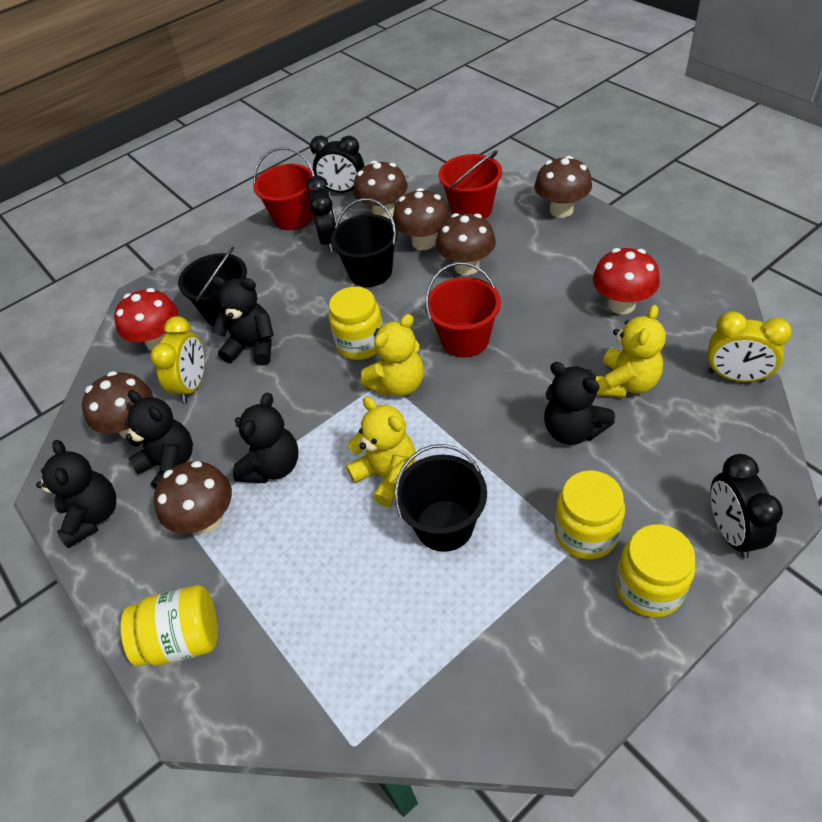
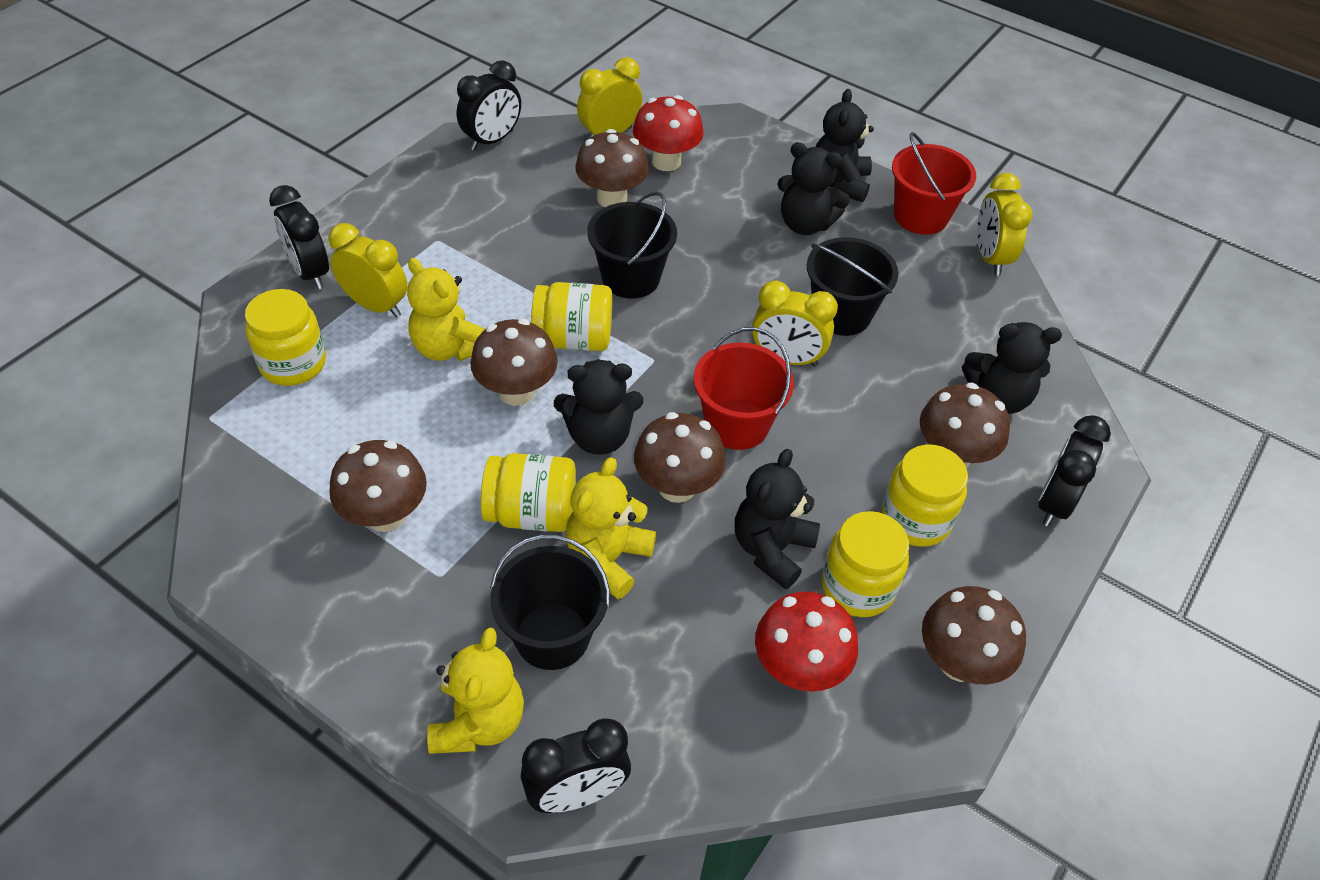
black clock: [306,176,336,252] [310,135,364,193] [710,454,783,559] = 3 -> [269,185,329,289] [457,60,521,151] [521,718,631,813] [1039,415,1111,527] = 4
red bucket: [253,147,314,230] [425,262,501,358] [439,150,502,219] = 3 -> [694,327,794,450] [892,132,976,235] = 2
yellow clock: [150,316,205,403] [708,311,792,382] = 2 -> [329,223,408,318] [577,57,642,140] [752,280,838,367] [977,173,1033,276] = 4
yellow jar: [121,585,218,666] [329,287,383,360] [554,470,625,560] [616,524,695,618] = 4 -> [245,289,326,386] [481,453,576,532] [531,282,612,351] [822,511,909,617] [881,445,968,547] = 5

